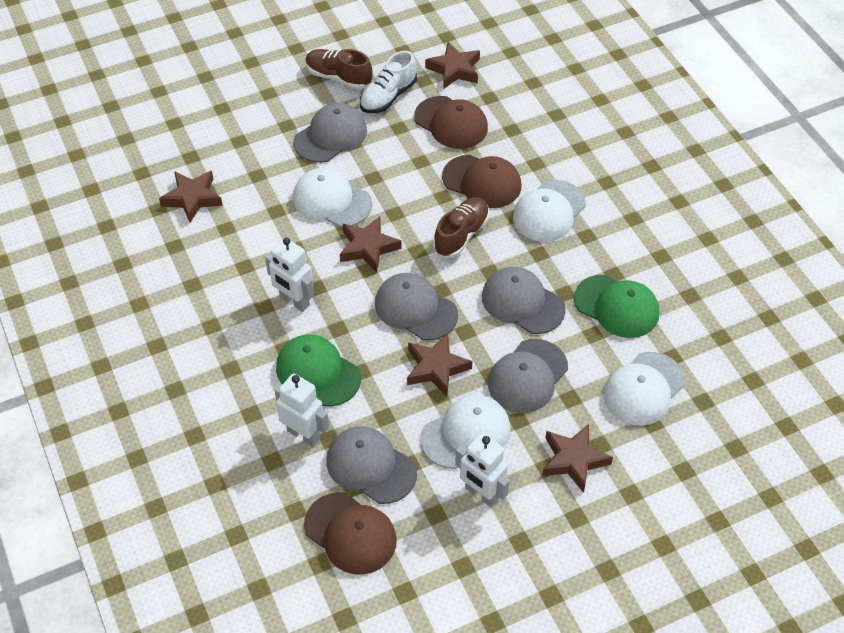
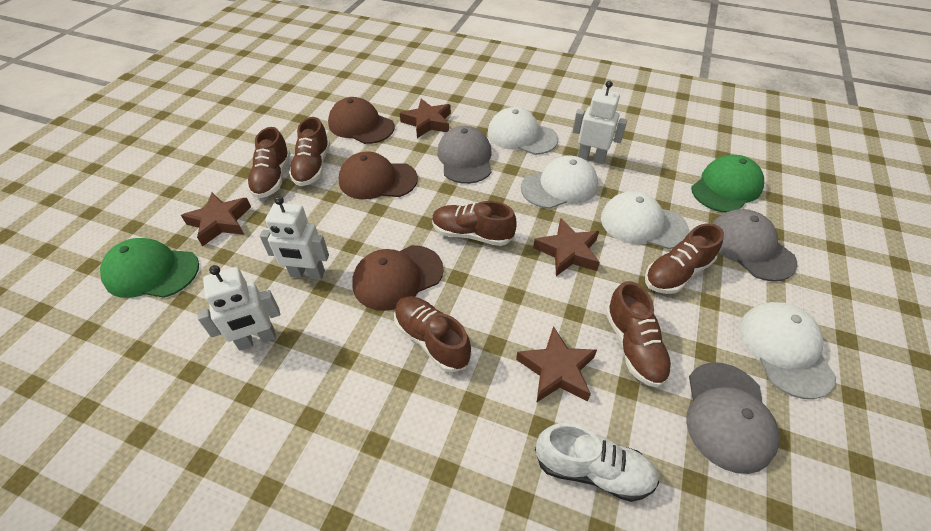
brown shoe: [305,49,373,89] [433,197,489,258] = 2 -> [247,127,291,198] [289,117,330,186] [394,296,471,373] [432,201,517,246] [605,281,673,387] [645,223,724,294] = 6
brown star: [159,171,223,223] [340,216,402,273] [407,333,472,396] [425,42,480,89] [542,424,613,493] = 5 -> [181,192,251,247] [400,99,451,138] [516,326,597,402] [533,218,600,276] = 4
grey cap: [293,103,367,163] [327,426,417,504] [375,273,458,340] [482,267,566,334] [488,339,568,413] = 5 -> [437,126,492,184] [686,362,779,474] [712,209,797,281] = 3

